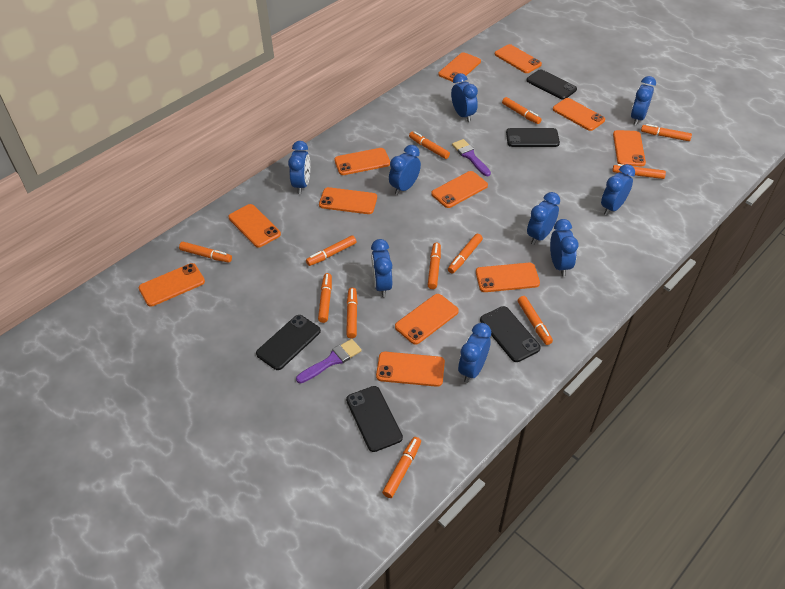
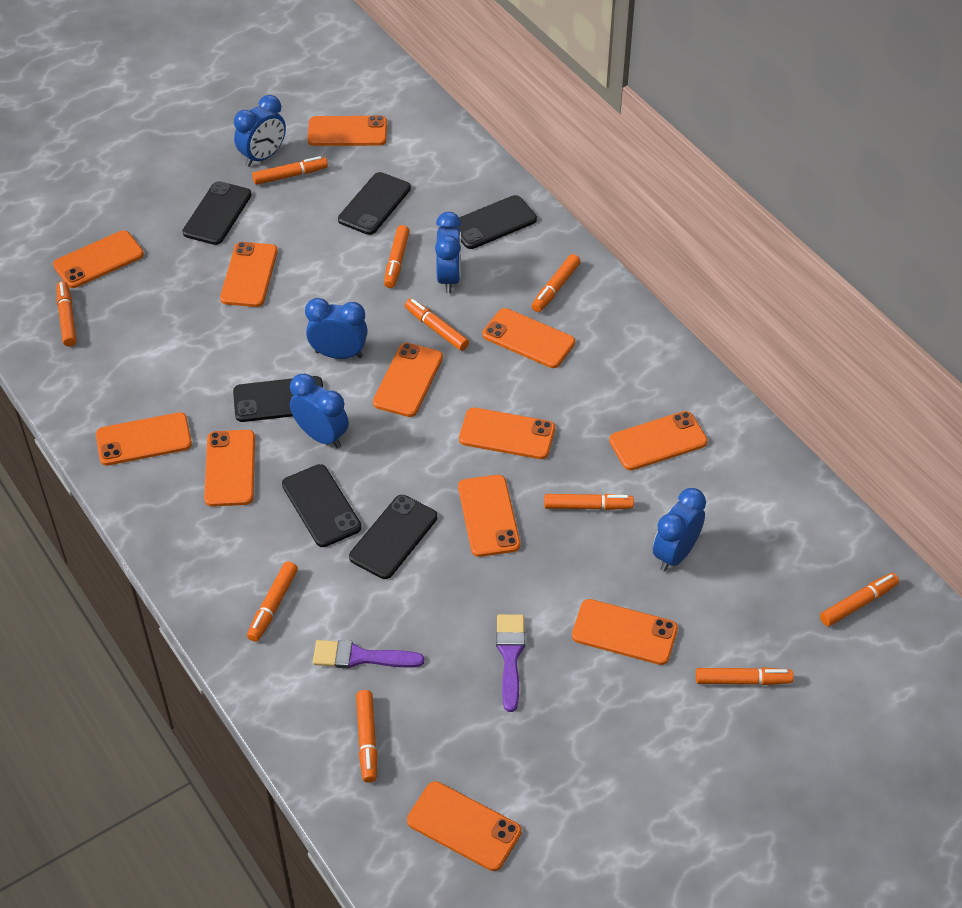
black phone: [256,315,321,370] [346,386,403,452] [480,306,541,362] [506,128,560,147] [526,69,577,100] = 5 -> [182,181,252,245] [233,376,323,422] [282,464,362,547] [338,172,411,235] [349,495,437,579] [456,195,537,249] = 6
blue clock: [288,141,310,194] [371,239,392,297] [389,145,421,195] [451,73,478,122] [458,323,491,383] [527,192,560,245] [550,219,579,276] [601,164,635,216] [631,76,656,125] = 9 -> [234,95,286,167] [290,374,349,449] [305,298,368,359] [435,212,461,293] [653,488,706,572] = 5
orange marker: [179,242,232,263] [306,235,356,266] [318,273,332,323] [346,287,358,339] [382,437,421,498] [409,131,450,159] [428,243,441,289] [448,234,483,274] [502,97,541,124] [518,296,553,345] [612,164,666,179] [641,124,692,141] = 12 -> [57,281,77,347] [247,561,298,642] [252,156,328,185] [356,690,377,783] [384,225,410,288] [405,299,469,351] [532,254,580,312] [544,494,634,510] [696,667,793,685] [820,573,899,626] = 10

